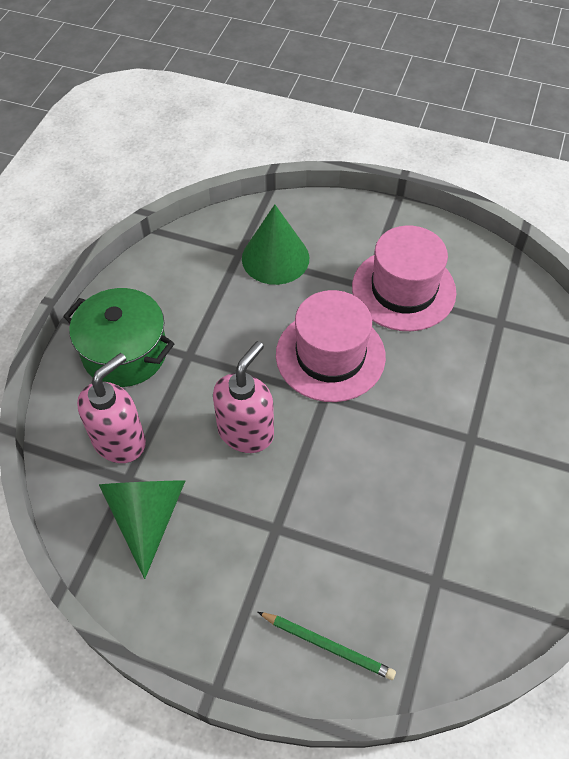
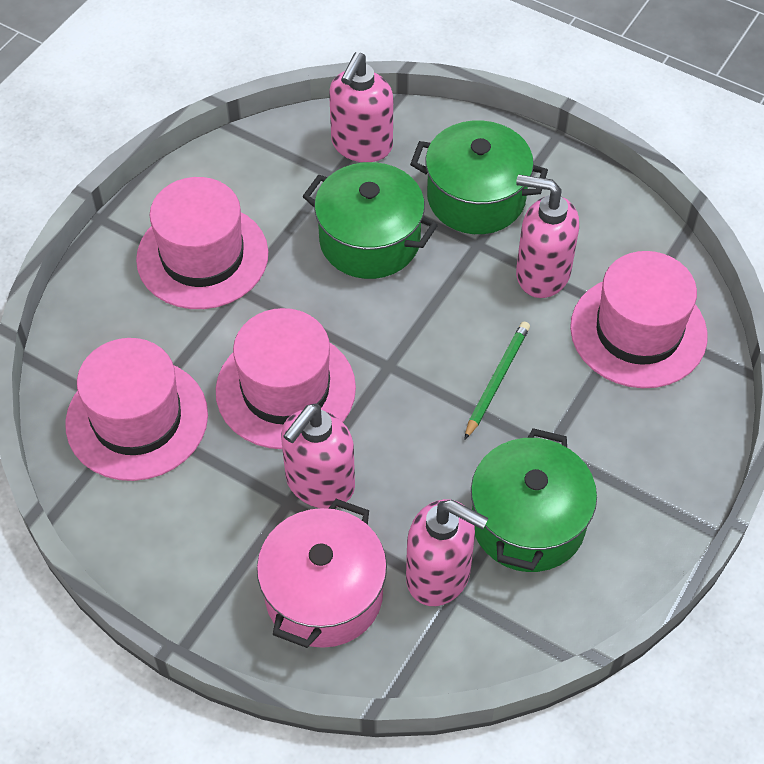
green cone: [99,480,185,579] [242,205,309,285] = 2 -> none = 0
green pot: [63,288,175,387] = 1 -> [302,162,438,279] [410,120,548,234] [471,428,597,572] = 3
pink hat: [276,290,386,402] [352,225,456,331] = 2 -> [65,338,208,481] [136,177,268,309] [216,308,356,449] [570,251,708,388] = 4
pink pot: none = 0 -> [257,499,387,648] = 1
pink soap dispenser: [77,353,146,463] [213,341,274,453] = 2 -> [281,404,355,509] [329,52,393,162] [406,499,489,606] [516,174,579,298] = 4

